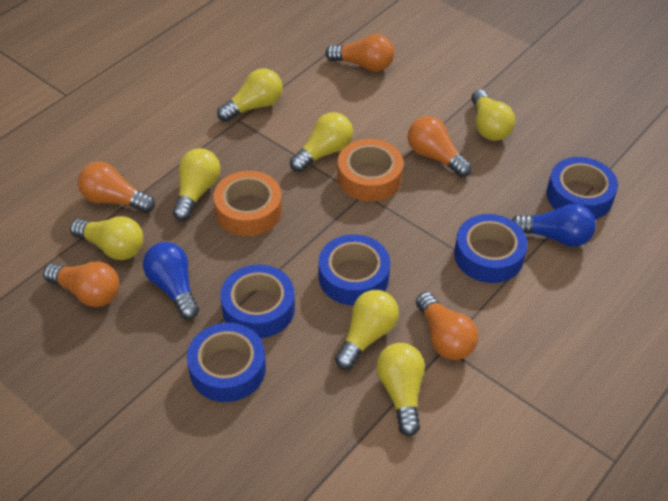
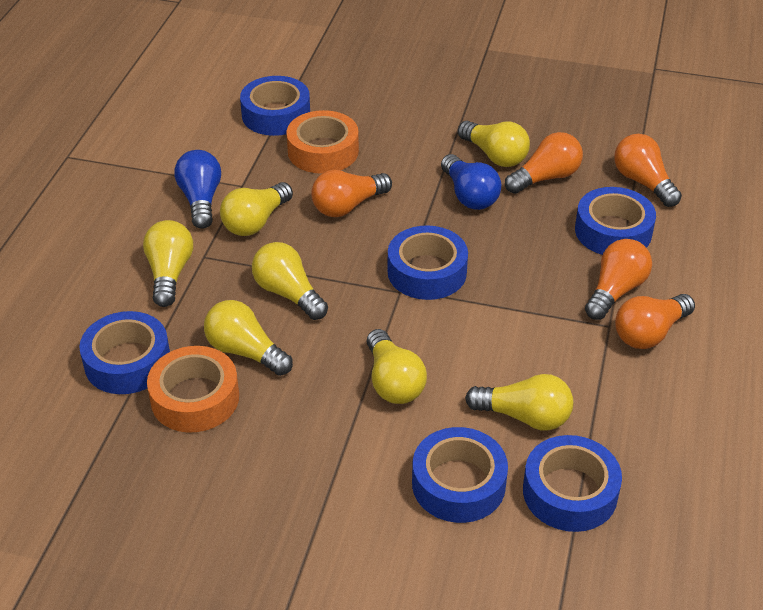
blue tape: [187,323,266,402] [220,265,295,338] [319,234,390,306] [454,214,528,283] [547,157,618,220] = 5 -> [79,311,170,394] [240,76,310,136] [388,225,468,300] [412,427,508,523] [523,435,622,532] [575,187,656,255] = 6

